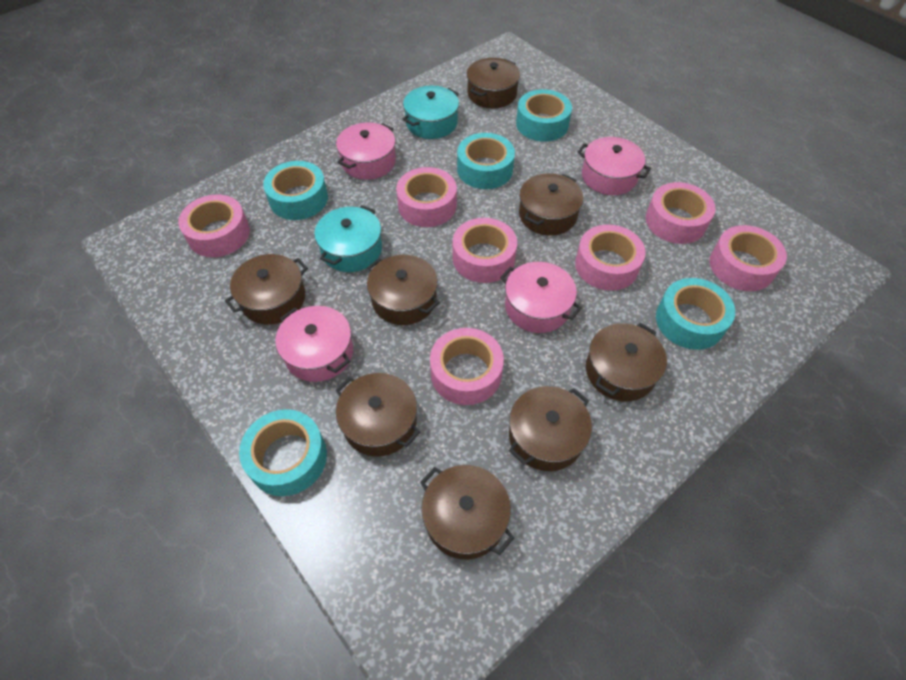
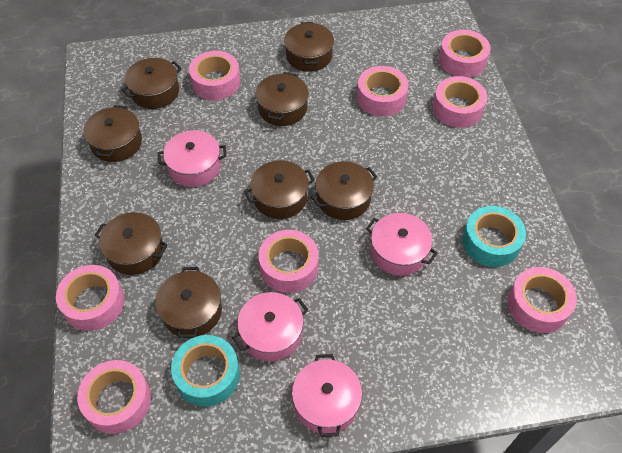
pink tape: [178,195,250,257] [396,167,457,227] [430,328,504,405] [453,218,517,283] [575,225,646,291] [646,182,715,244] [709,225,787,291] = 7 -> [56,265,124,331] [77,360,151,434] [189,51,241,100] [259,230,318,293] [357,66,409,116] [433,76,487,128] [439,30,491,78] [508,267,577,333] = 8
turquoise pot: [314,205,382,272] [403,86,459,139] = 2 -> none = 0
turquoise tape: [239,409,327,496] [263,161,328,220] [457,133,515,189] [516,89,572,142] [656,278,735,350] = 5 -> [171,335,240,407] [462,206,526,267] = 2

